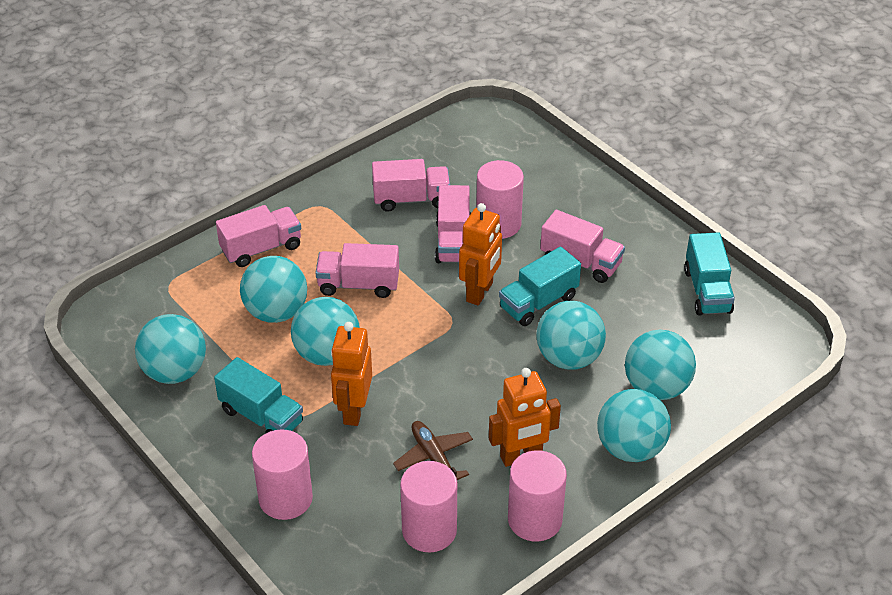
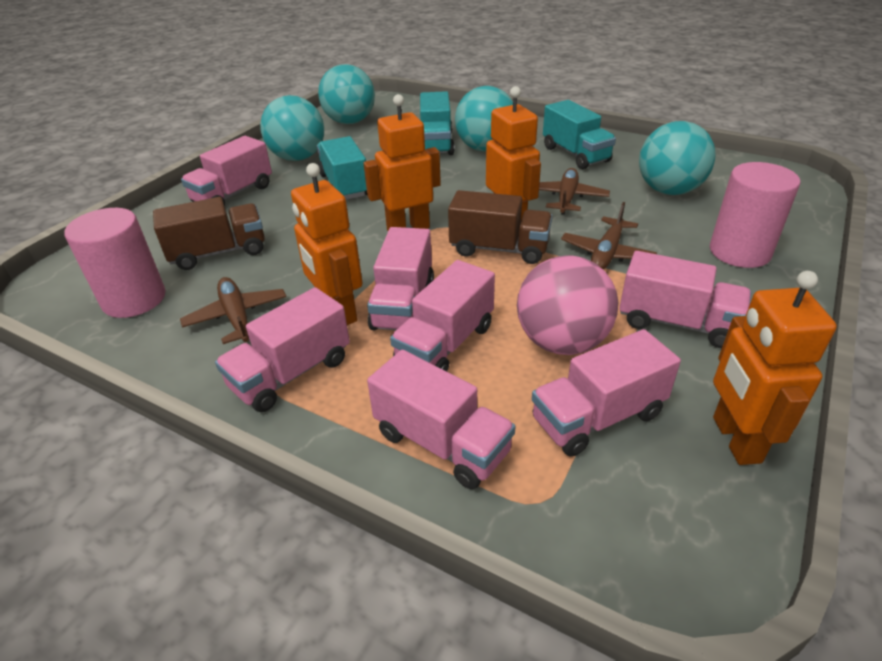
brown plane: [393,421,473,484] = 1 -> [180,277,286,344] [539,168,610,215] [561,202,657,270] = 3
brown truck: none = 0 -> [153,197,265,270] [448,190,552,264] = 2
orange robot: [331,322,372,426] [459,203,502,305] [489,368,561,467] = 3 -> [291,163,362,325] [364,94,441,231] [486,86,541,220] [713,271,837,465] = 4
pink ball: none = 0 -> [517,255,618,355] = 1
pink cylinder: [252,429,313,520] [400,461,457,552] [476,160,524,239] [508,450,567,542] = 4 -> [64,208,166,318] [710,162,800,268] = 2
pink truck: [216,205,301,267] [316,243,399,298] [372,159,450,212] [435,185,471,263] [540,210,625,283] = 5 -> [181,136,272,206] [215,287,350,412] [367,227,434,330] [367,350,516,489] [390,260,495,371] [532,329,681,457] [619,251,751,348] = 7
turquoise ball: [135,314,206,384] [240,256,307,323] [291,297,360,366] [536,301,606,370] [597,389,671,462] [625,330,696,400] = 6 -> [260,95,324,161] [318,64,375,124] [455,86,513,151] [639,121,716,195] = 4

